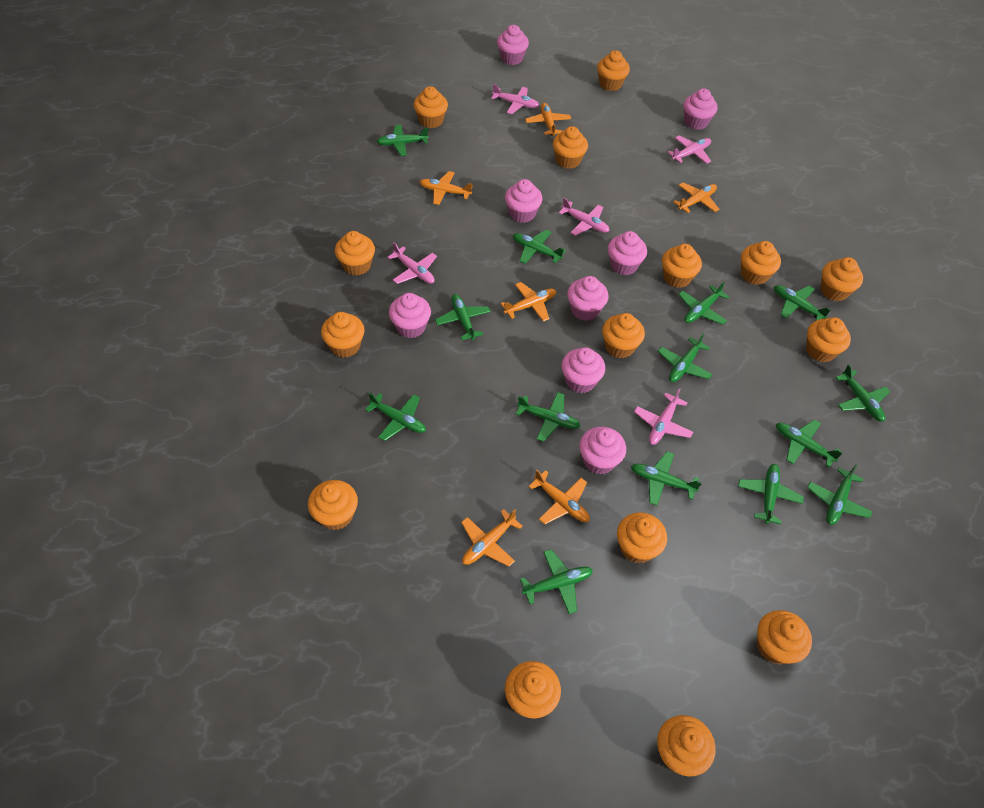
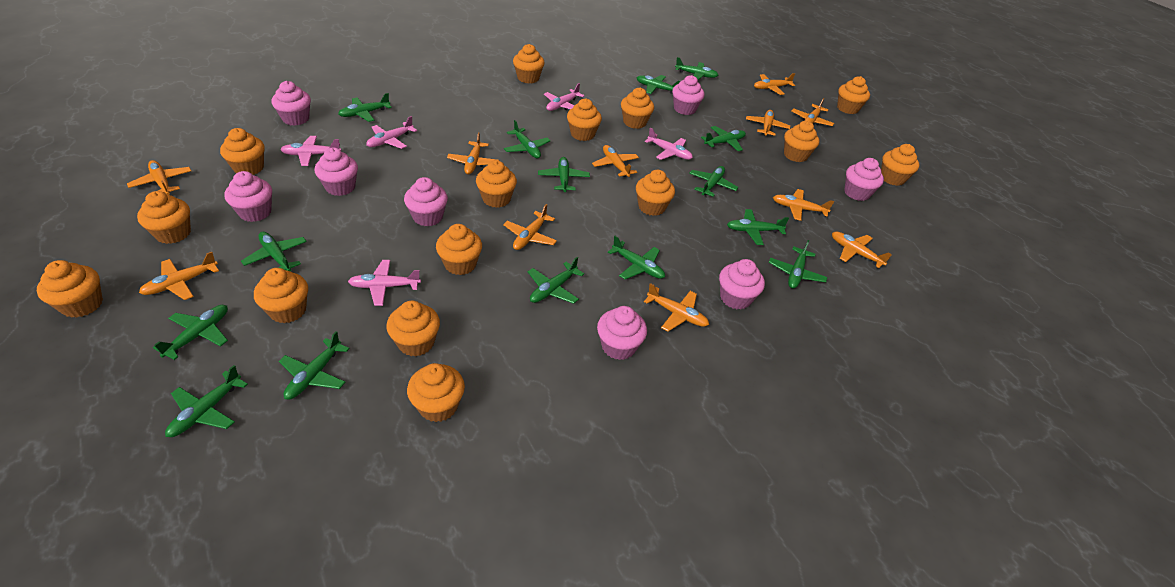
green plane: [365,392,426,441] [376,125,429,156] [435,294,491,340] [513,230,566,264] [516,392,580,442] [520,549,593,614] [631,452,702,506] [658,333,713,382] [678,282,729,325] [738,464,804,524] [774,285,831,320] [776,420,843,468] [807,464,873,525] [835,364,890,422] = 14 -> [153,305,228,360] [165,365,248,437] [241,232,307,272] [279,331,350,400] [338,93,392,122] [504,120,551,158] [528,257,584,304] [538,157,590,192] [608,236,665,279] [637,75,680,94] [675,57,718,80] [689,166,738,197] [701,126,746,151] [727,209,789,245] [769,240,827,289] = 15
orange plane: [420,171,473,205] [461,509,523,567] [501,282,556,322] [525,103,571,136] [528,469,590,524] [674,182,719,213] = 6 -> [127,160,191,195] [139,252,219,300] [447,132,499,174] [503,204,557,250] [592,145,639,177] [644,283,709,331] [746,110,790,136] [754,73,795,95] [773,189,834,221] [791,98,834,126] [832,232,892,268] = 11

